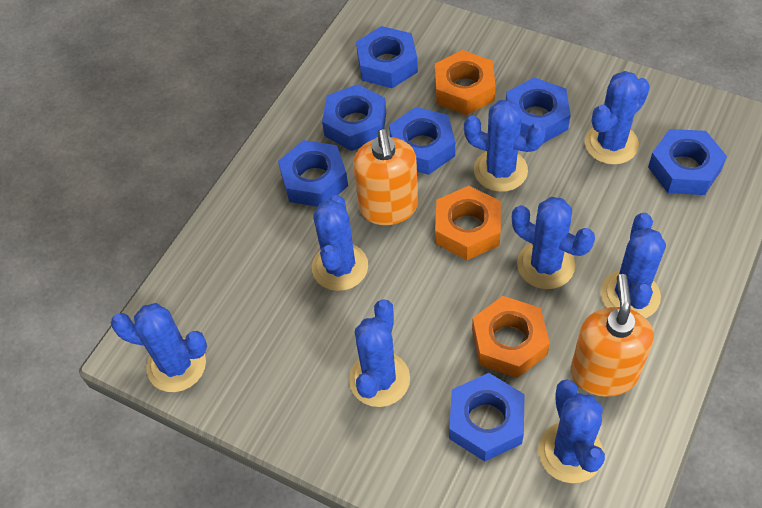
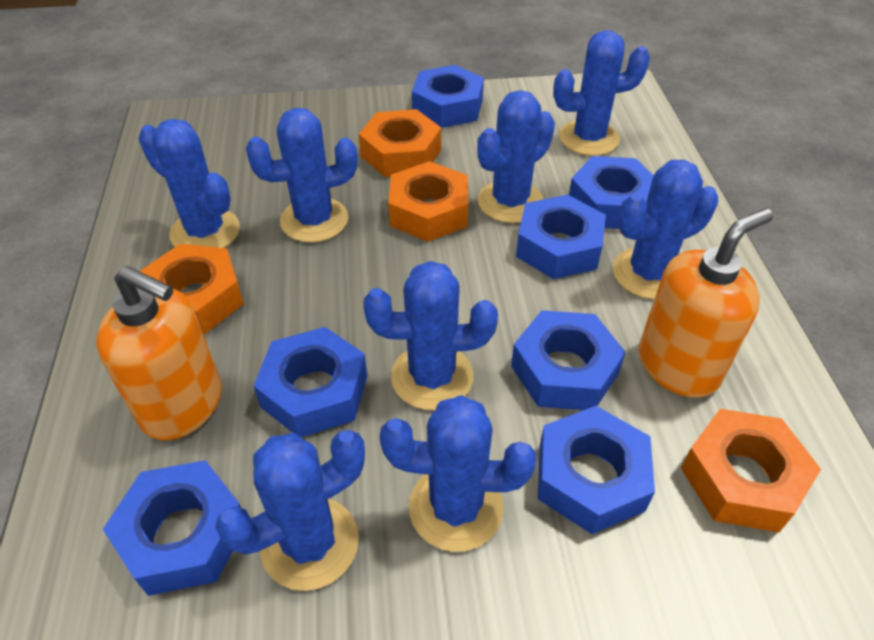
orange nut: [435,50,495,115] [435,186,501,260] [472,296,550,378] = 3 -> [140,244,244,334] [359,109,441,177] [388,161,468,242] [681,409,821,532] = 4

